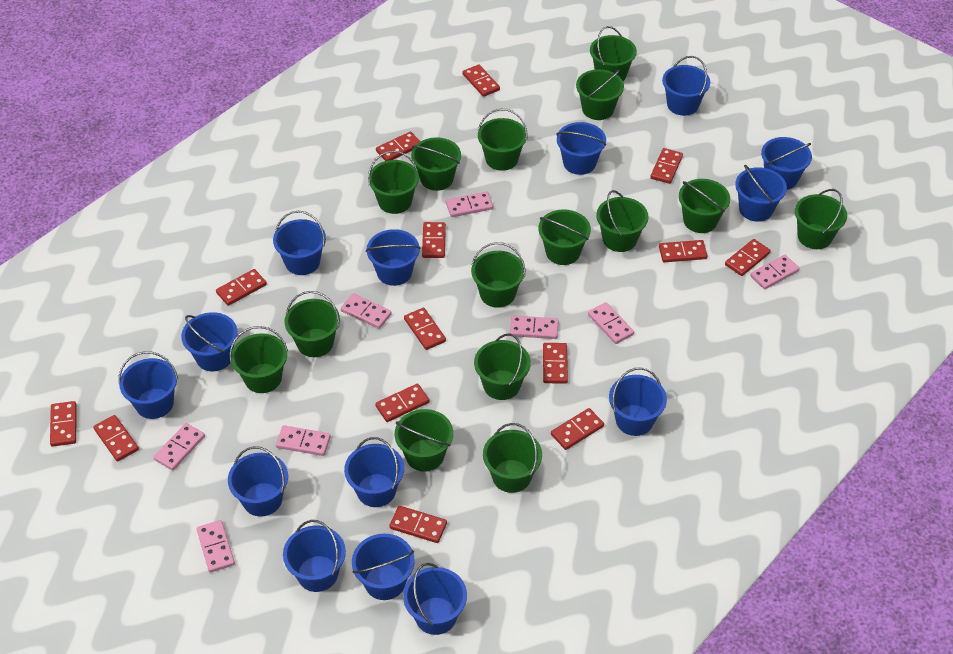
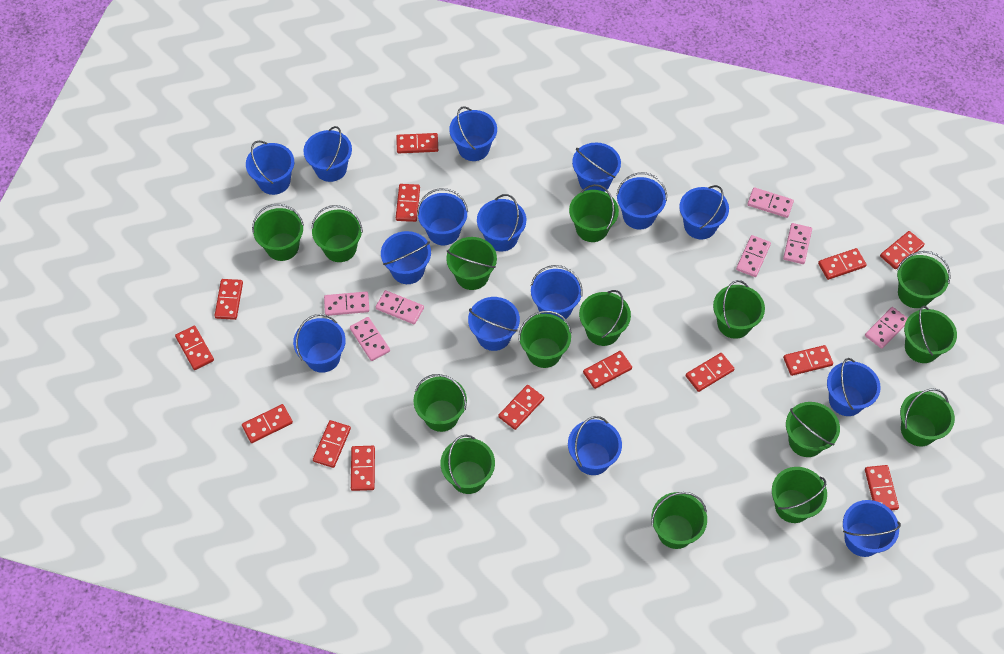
blue bucket: [118,351,178,419] [181,312,238,371] [228,446,288,517] [273,211,326,275] [283,520,346,592] [344,437,404,507] [352,534,415,600] [366,229,421,286] [403,563,467,635] [556,122,607,175] [609,367,667,436] [662,56,710,116] [735,165,787,222] [761,137,812,190] = 14 -> [246,141,294,195] [293,314,346,373] [303,126,352,182] [381,231,431,284] [417,188,468,245] [449,106,497,161] [468,297,520,351] [477,194,526,252] [531,265,583,320] [568,416,622,475] [572,143,621,192] [616,172,667,229] [679,185,729,239] [827,358,881,416] [843,500,901,557] = 15
pink domino: [154,423,205,471] [197,520,235,573] [276,425,331,456] [341,293,392,329] [446,192,493,217] [510,315,559,339] [588,302,634,344] [750,255,799,289] = 8 -> [324,292,369,316] [350,317,390,361] [376,290,424,324] [736,235,771,277] [747,187,794,218] [783,223,812,264] [865,307,908,349] = 7

